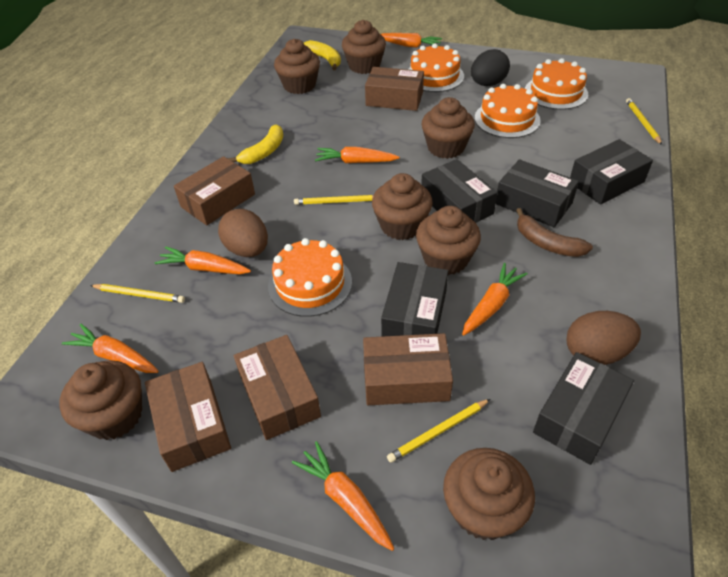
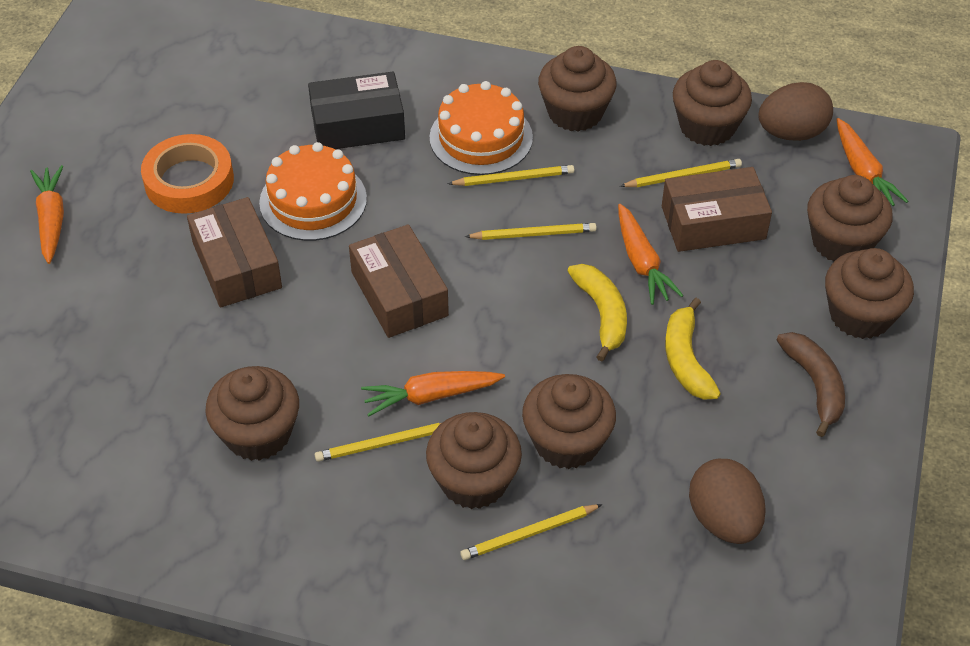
black box: [381,262,448,337] [421,159,498,223] [496,159,579,227] [533,352,634,465] [570,139,653,205] = 5 -> [308,72,405,149] = 1
black egg: [471,49,510,86] = 1 -> none = 0
brown box: [145,362,231,472] [174,156,255,225] [234,335,321,440] [363,333,453,405] [365,67,424,111] = 5 -> [187,197,282,308] [349,224,449,338] [662,167,772,252] = 3
orange cake: [268,238,352,317] [408,43,464,92] [475,84,541,138] [525,58,588,110] = 4 -> [259,142,367,241] [429,81,533,175] = 2
orange carrot: [62,324,159,373] [155,246,251,274] [292,441,395,551] [315,147,400,163] [381,33,442,48] [462,263,528,336] = 6 -> [30,165,64,264] [361,371,505,416] [618,204,684,305] [836,118,908,206] = 4
orange tape: none = 0 -> [141,134,234,214] = 1
yellow pencil: [90,284,185,303] [294,195,374,205] [387,399,490,463] [626,98,662,145] = 4 -> [315,423,441,462] [448,165,574,186] [460,504,603,560] [465,223,597,240] [620,159,742,187] = 5

